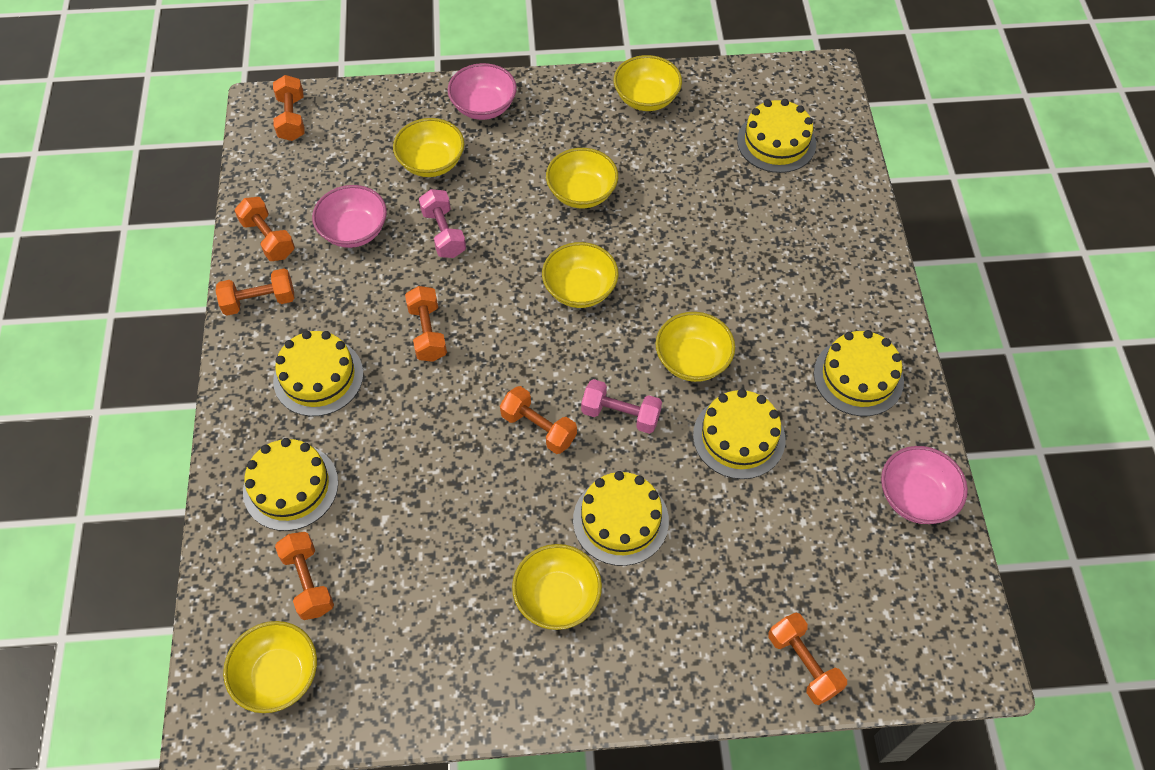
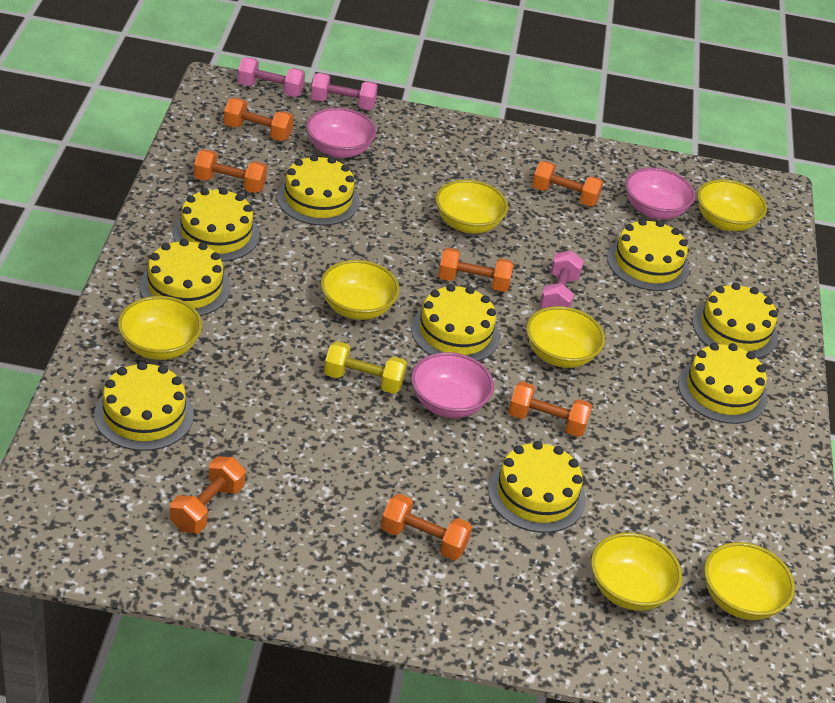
pink dumbbell: [419,189,466,258] [581,379,662,434] = 2 -> [237,57,305,97] [311,73,378,110] [540,251,584,308] = 3
yellow cake: [243,438,338,531] [273,331,364,416] [573,471,669,566] [693,389,785,479] [737,99,816,173] [814,330,904,416] = 6 -> [94,362,194,451] [140,239,230,316] [173,188,260,261] [277,154,360,226] [411,284,500,361] [488,441,586,533] [607,219,689,291] [678,343,767,424] [693,283,778,359] = 9
yellow dumbbell: none = 0 -> [324,341,407,394] = 1

